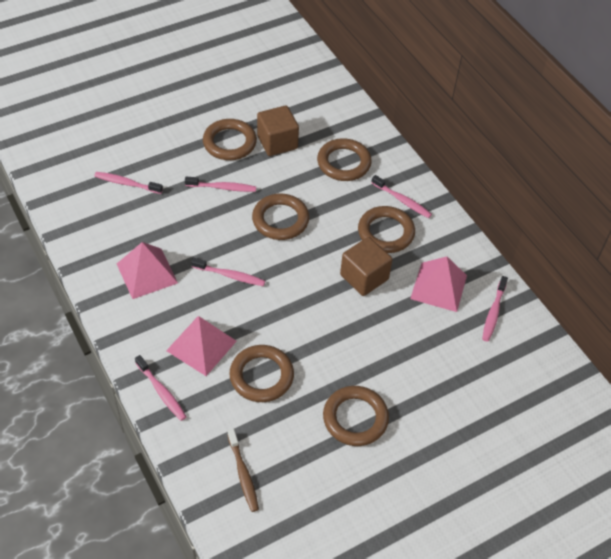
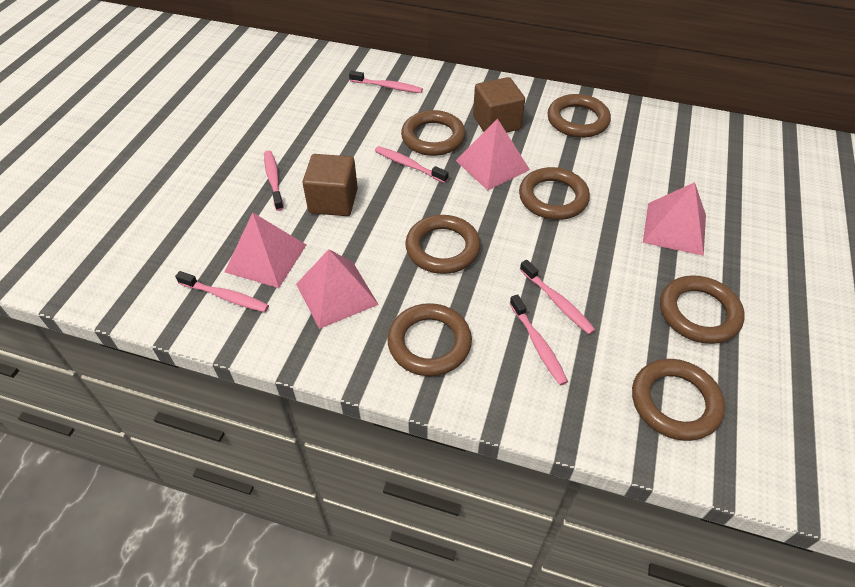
brown ring: [203,119,257,160] [229,345,294,402] [252,194,309,240] [317,138,372,181] [323,386,389,446] [358,206,415,253] = 6 -> [387,303,472,376] [401,110,466,156] [405,215,481,274] [519,167,590,220] [547,94,611,138] [632,359,725,441] [660,275,745,344] = 7
brown toothbrush: [228,429,259,512] = 1 -> none = 0
pink pyramid: [117,242,178,299] [166,316,237,376] [410,256,467,312] = 3 -> [225,213,306,288] [296,249,379,329] [456,118,530,190] [643,182,706,256] = 4

